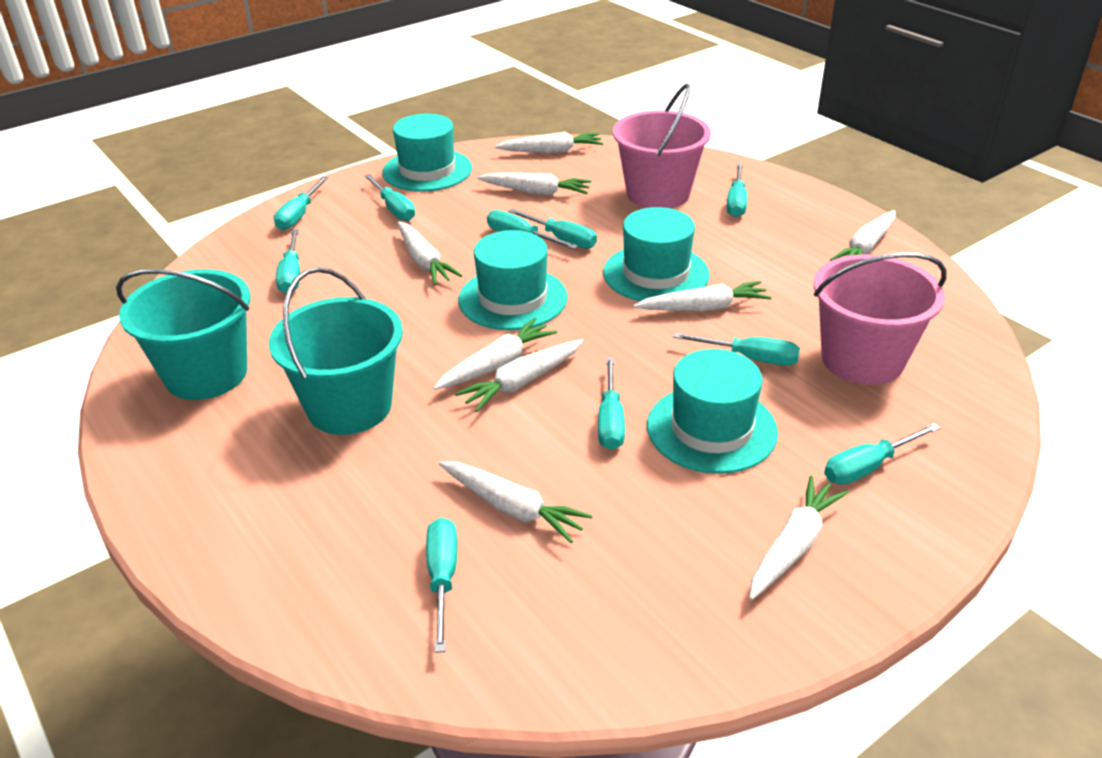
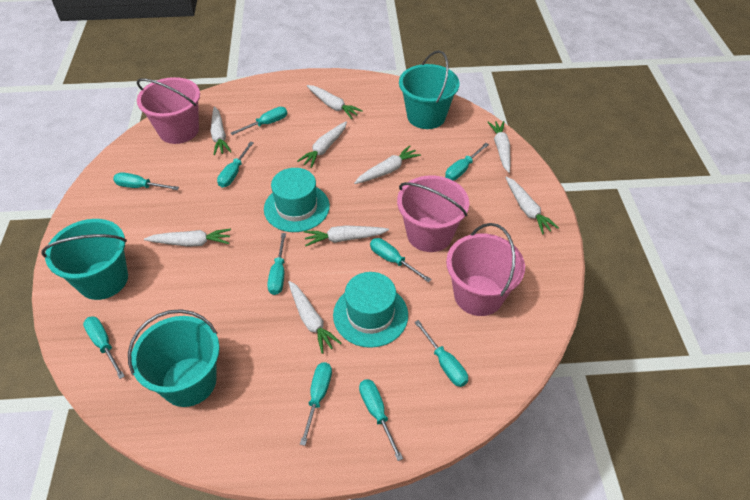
pink bucket: [613,84,711,208] [814,252,947,385] = 2 -> [137,77,200,144] [397,176,469,252] [446,223,525,316] = 3
turquoise bucket: [116,269,251,400] [269,267,403,435] = 2 -> [42,219,128,300] [128,309,220,407] [399,50,459,129] = 3
turquoise hat: [382,114,472,192] [458,230,568,330] [603,207,710,301] [647,349,778,474] = 4 -> [264,168,330,232] [333,272,408,348] = 2

